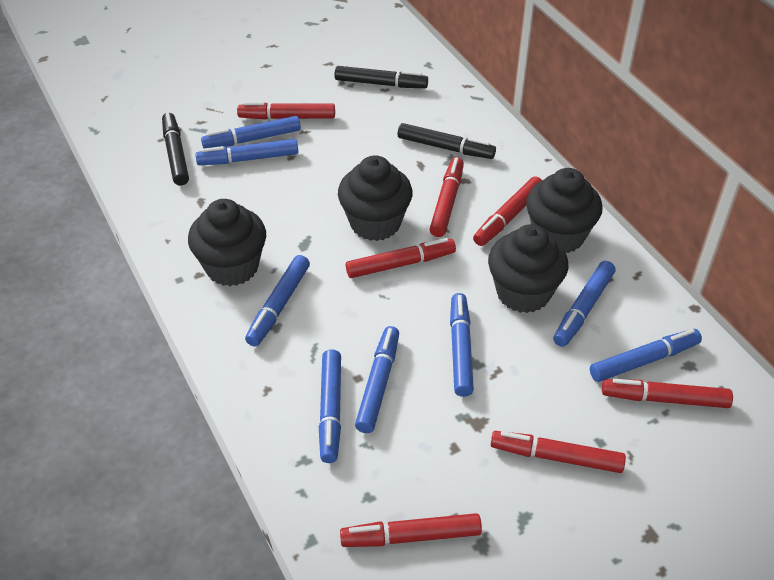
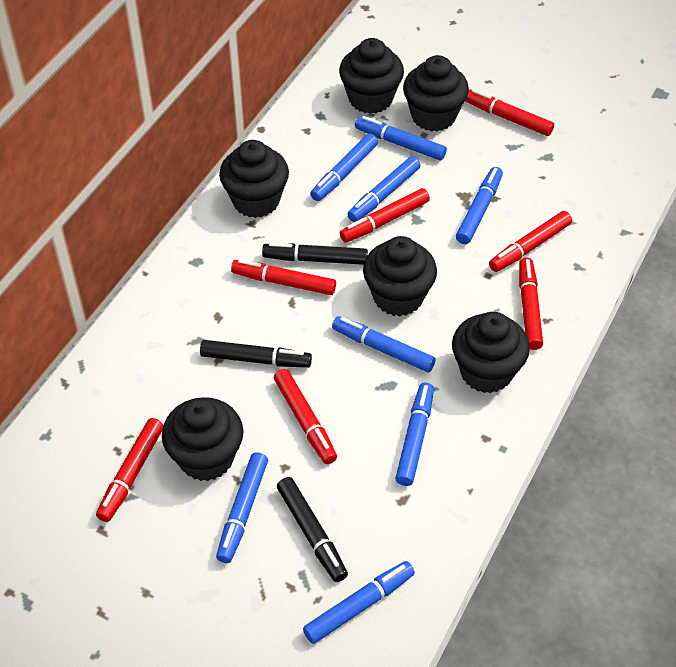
black cupcake: [188,199,266,286] [338,155,412,241] [488,224,568,313] [526,168,602,253] = 4 -> [162,397,244,481] [219,140,289,218] [339,38,404,114] [363,236,437,316] [403,55,469,132] [452,312,530,393] = 6

